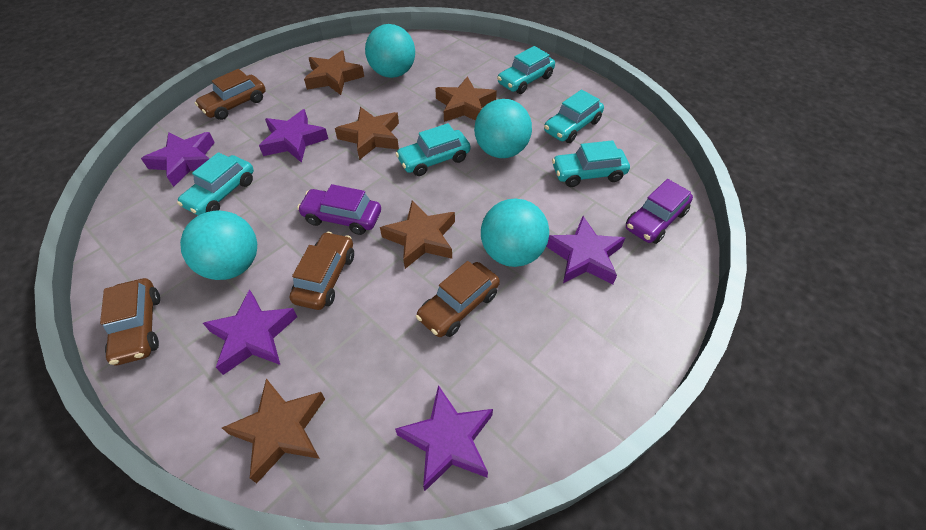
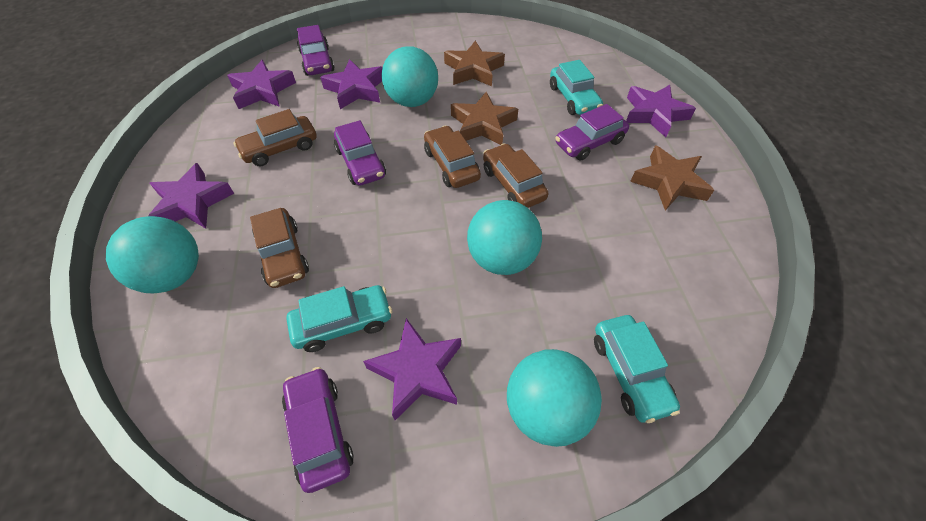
brown star: [222,378,325,483] [304,50,364,95] [335,107,399,160] [380,200,455,269] [435,76,497,122] = 5 -> [444,41,505,86] [451,92,518,145] [630,145,714,211] = 3
purple car: [297,184,381,235] [626,179,693,244] = 2 -> [282,367,354,493] [297,25,335,76] [334,120,386,186] [555,104,629,161] = 4
turquoise car: [177,152,254,215] [395,123,470,176] [497,46,555,94] [544,90,604,143] [552,140,630,187] = 5 -> [286,285,392,352] [550,60,603,115] [594,315,680,423] = 3

